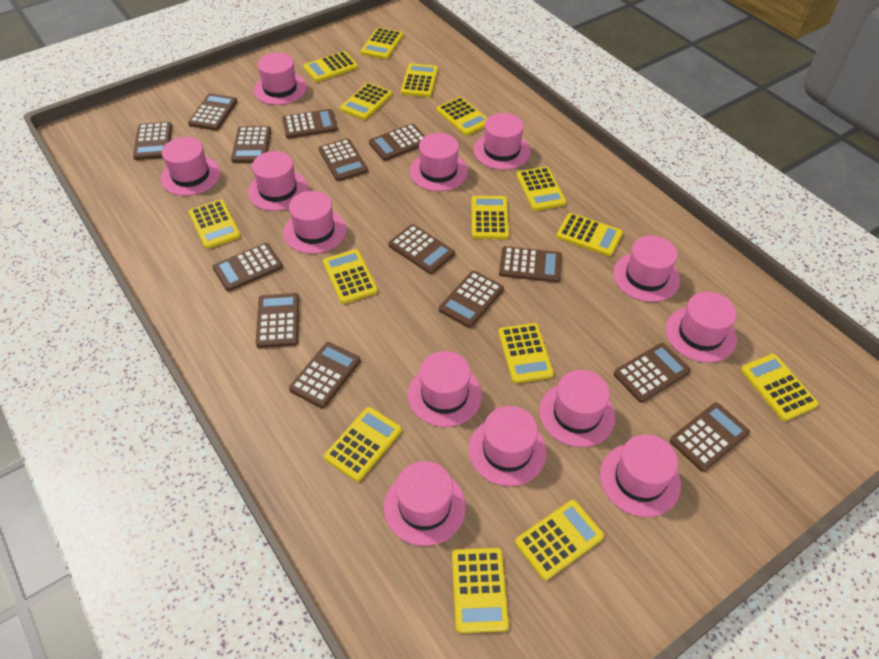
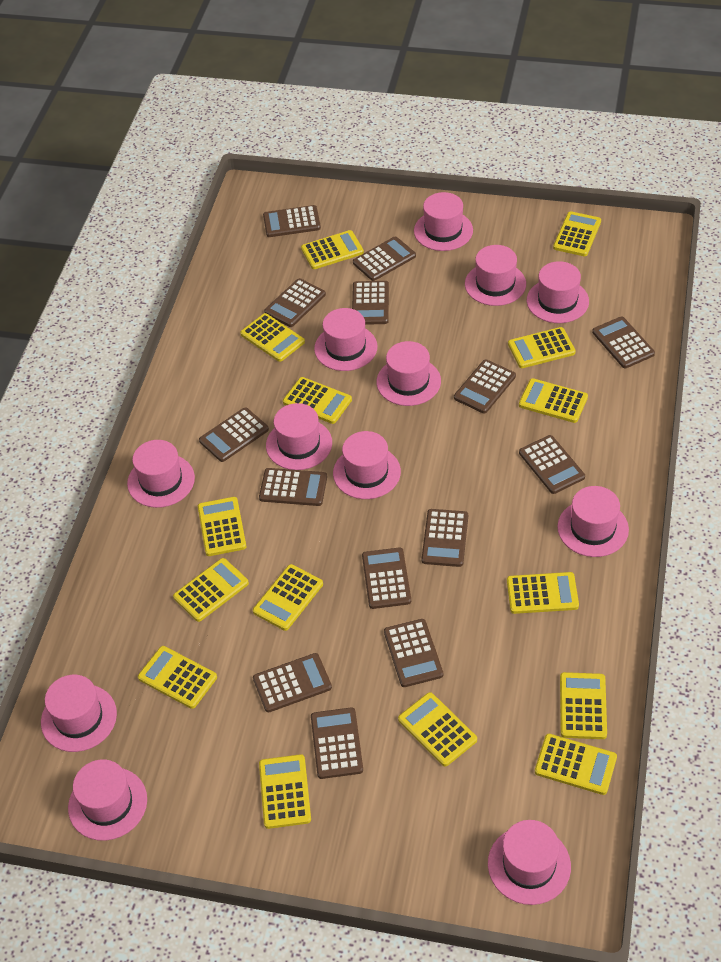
pink hat: [161,137,221,196] [248,151,308,211] [254,53,307,105] [283,191,346,254] [384,461,466,546] [408,351,482,427] [410,133,468,191] [469,406,547,486] [474,113,531,170] [539,370,615,447] [600,434,681,517] [614,235,680,302] [666,292,737,363] = 13 -> [41,675,117,752] [68,759,147,841] [127,440,195,508] [266,403,332,470] [314,308,377,371] [333,431,401,499] [376,341,441,406] [414,192,473,251] [465,245,526,306] [488,820,571,905] [527,261,589,323] [557,486,629,557] = 12

